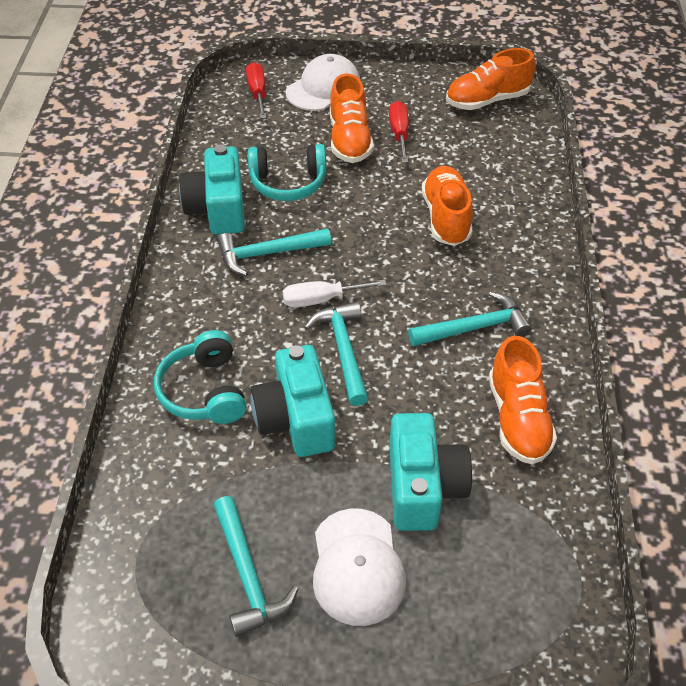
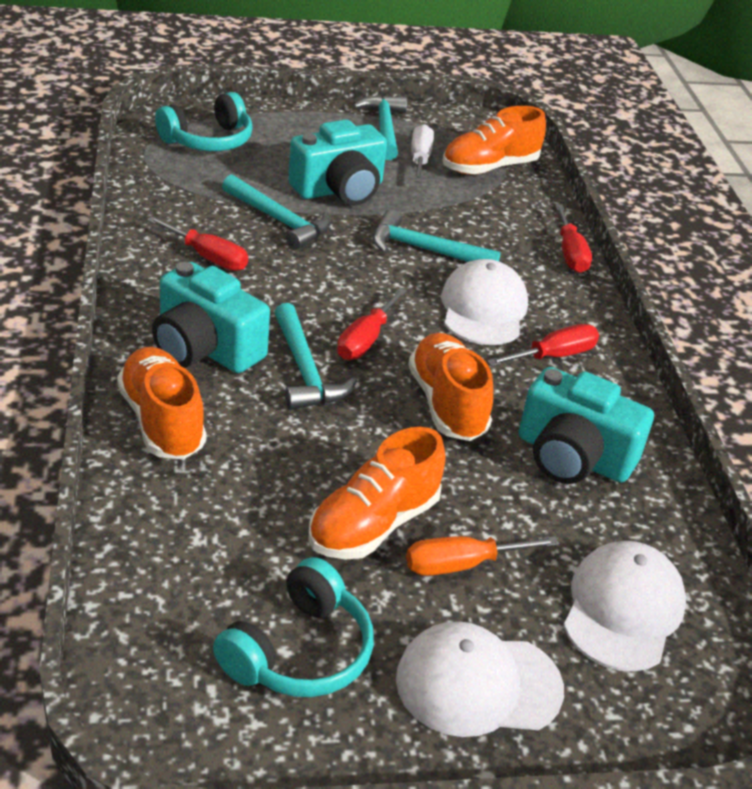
orange screwdriver: none = 0 -> [406,536,559,576] = 1
red screwdriver: [246,62,266,119] [389,101,409,163] = 2 -> [147,216,248,271] [337,288,407,360] [487,324,599,366] [555,204,592,273] = 4
white cap: [286,54,360,111] [313,508,406,626] = 2 -> [396,622,564,737] [441,259,528,345] [563,541,686,672] = 3

